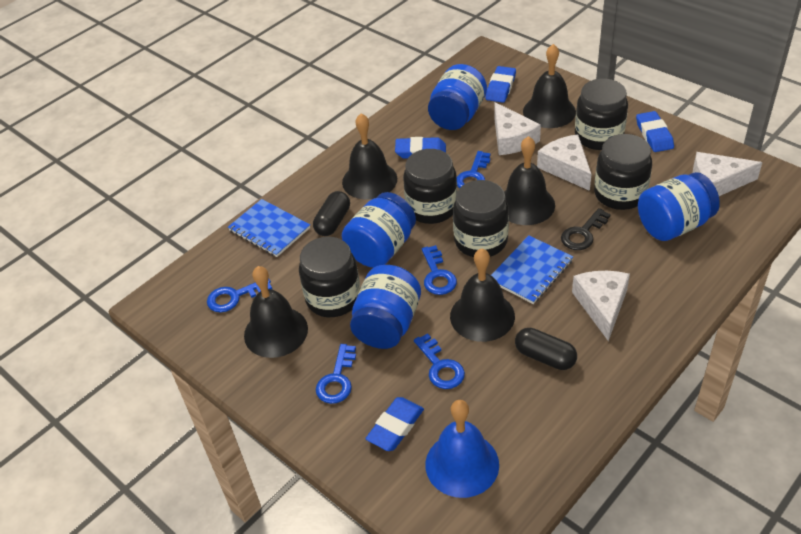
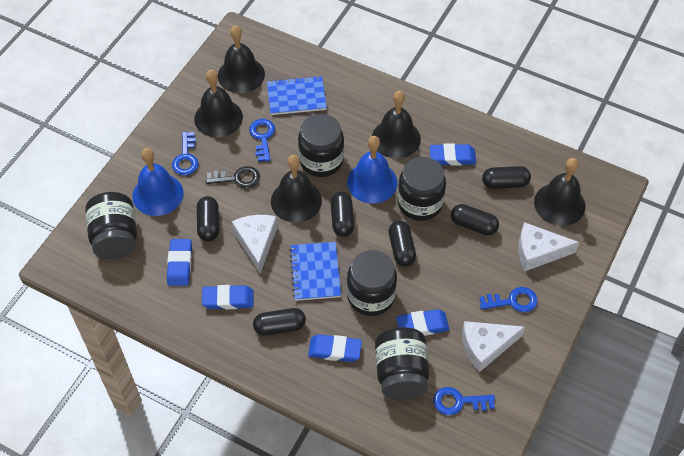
black capsule: [313,191,350,236] [515,328,577,370] = 2 -> [197,196,219,242] [253,308,306,336] [331,192,354,237] [389,221,416,267] [451,204,499,235] [482,166,531,189] = 6
blue bell: [425,400,499,498] = 1 -> [132,148,183,216] [347,136,398,204] = 2
blue eraser: [365,397,424,451] [395,137,446,159] [486,66,516,103] [636,111,674,152] = 4 -> [167,239,192,286] [202,285,253,309] [308,334,362,362] [396,309,449,336] [430,143,476,166] = 5
blue jar: [342,192,416,268] [350,265,421,349] [428,64,487,130] [638,172,720,241] = 4 -> none = 0
blue key: [207,279,272,312] [316,344,356,404] [414,333,465,389] [422,245,457,295] [457,151,490,188] = 5 -> [172,132,198,175] [249,119,275,162] [433,387,495,415] [480,287,538,312] = 4
white cheese: [494,102,541,155] [537,134,592,191] [572,271,630,341] [693,152,762,196] = 4 -> [231,215,277,273] [462,321,525,372] [518,222,579,271] = 3

